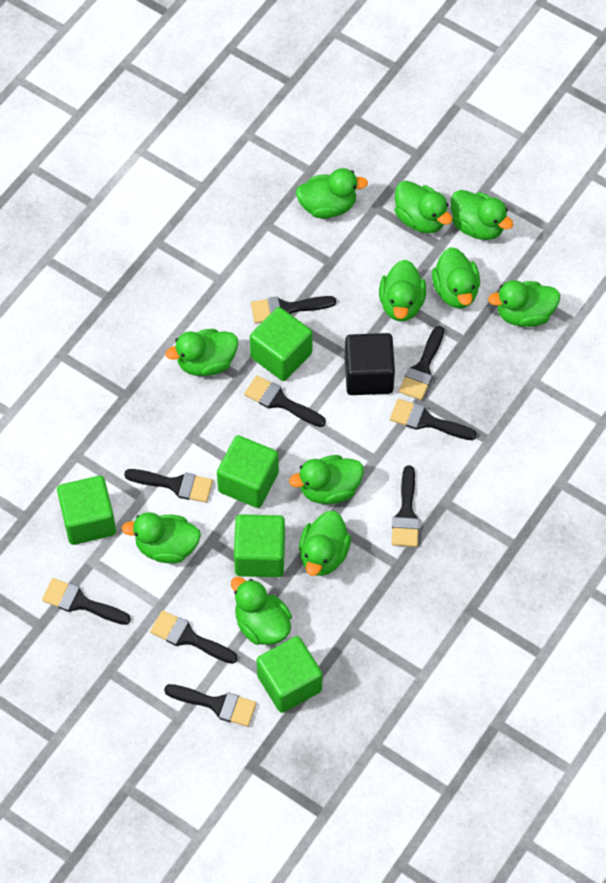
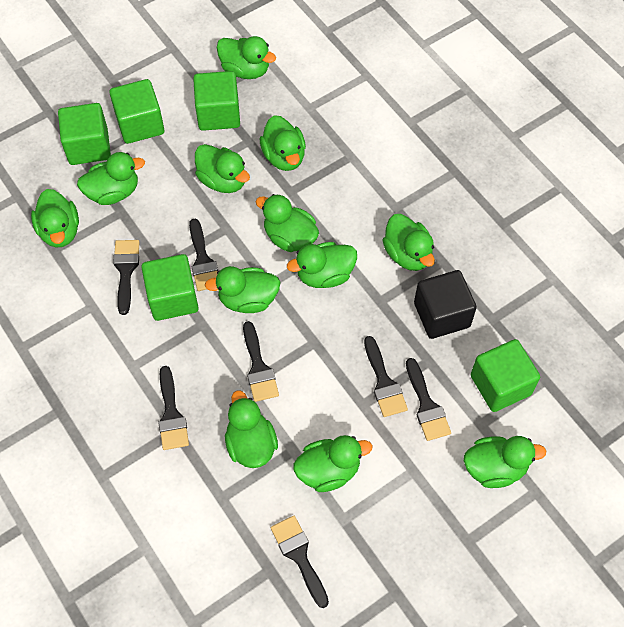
black brush: [42,578,131,625] [124,469,213,503] [150,610,238,664] [164,684,257,727] [244,375,326,427] [251,296,336,324] [390,399,477,440] [392,465,420,547] [399,326,444,400] = 9 -> [113,240,139,315] [158,366,189,450] [189,219,218,291] [243,321,279,402] [271,516,329,608] [364,336,408,417] [406,358,451,441] = 7
green duck: [122,512,201,563] [166,329,238,376] [231,577,292,645] [289,455,364,504] [296,168,368,219] [299,511,351,576] [379,260,426,322] [394,181,452,233] [432,247,480,308] [451,190,514,240] [488,280,560,327] = 11 -> [31,189,79,248] [77,152,145,205] [195,144,250,193] [205,266,280,313] [217,36,276,79] [225,390,278,468] [256,194,319,252] [260,115,306,171] [287,242,357,288] [294,435,372,492] [383,214,435,271] [464,436,546,488] = 12

